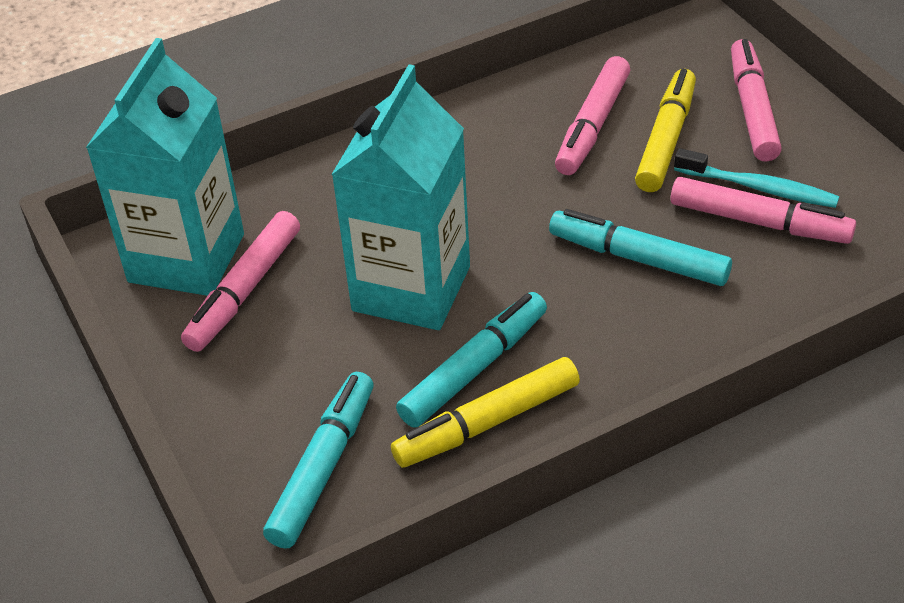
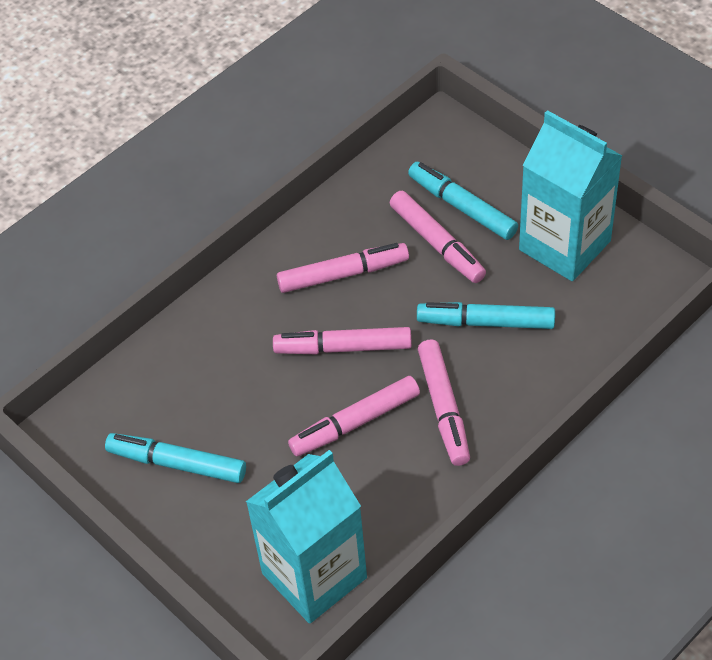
pink marker: [181,211,300,352] [555,56,630,175] [671,177,856,244] [731,39,782,162] = 4 -> [273,327,412,354] [277,243,409,293] [288,376,420,456] [390,191,486,283] [418,339,470,466] = 5
turquoise toothbrush: [674,148,839,208] = 1 -> none = 0
yellow marker: [391,357,580,468] [635,69,696,192] = 2 -> none = 0

